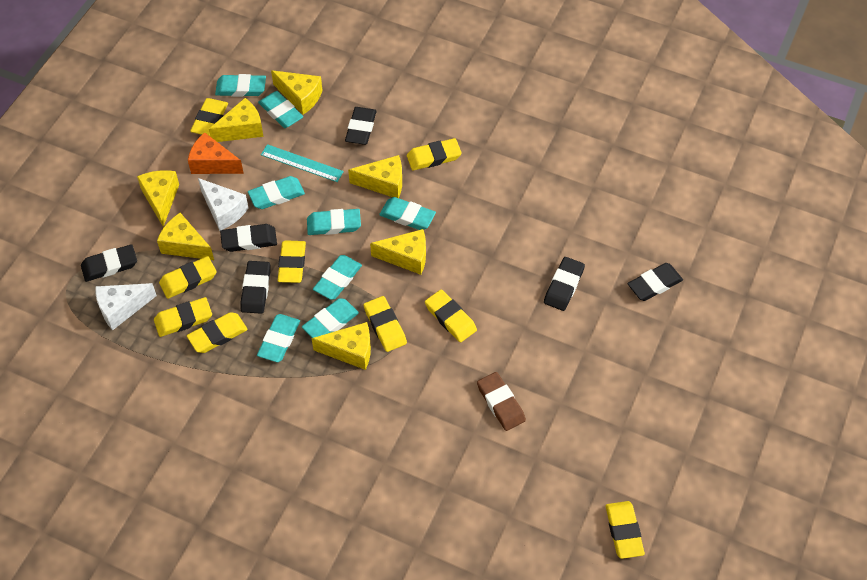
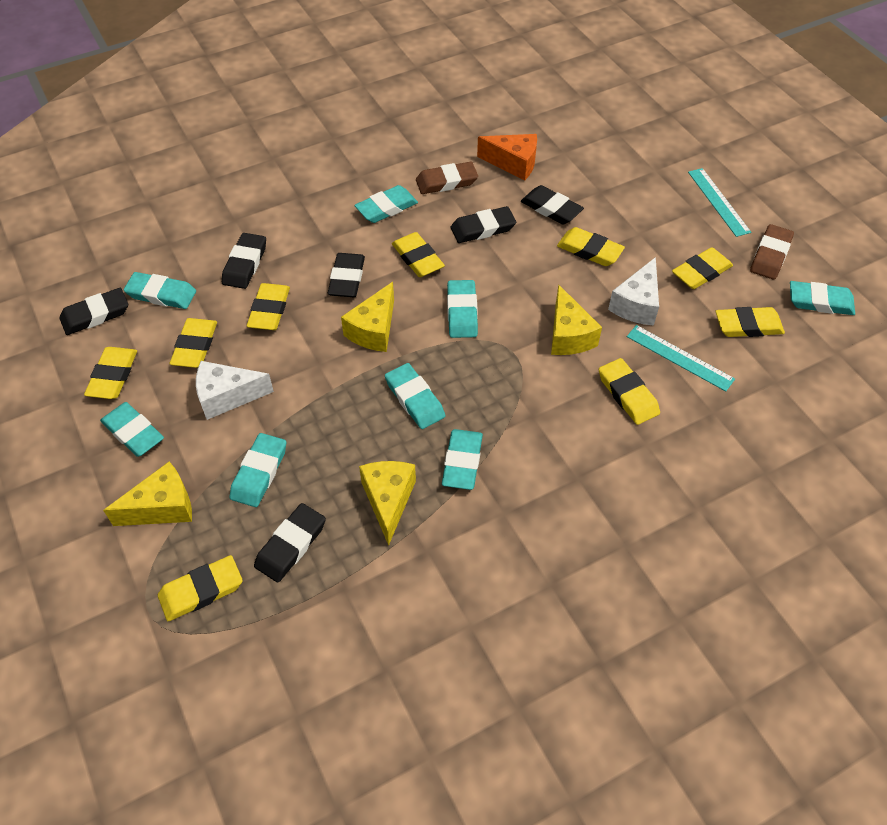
brown eraser: [477,372,526,431] = 1 -> [416,162,478,194] [750,224,794,280] = 2
turquoise ruler: [261,144,344,182] = 1 -> [627,325,735,392] [688,168,751,237] = 2
yellow cheese: [137,170,179,227] [157,213,214,260] [209,98,264,142] [271,70,323,115] [312,322,371,370] [348,155,402,198] [370,229,426,275] = 7 -> [103,462,192,526] [341,282,394,352] [359,461,416,546] [551,285,602,355] = 4

